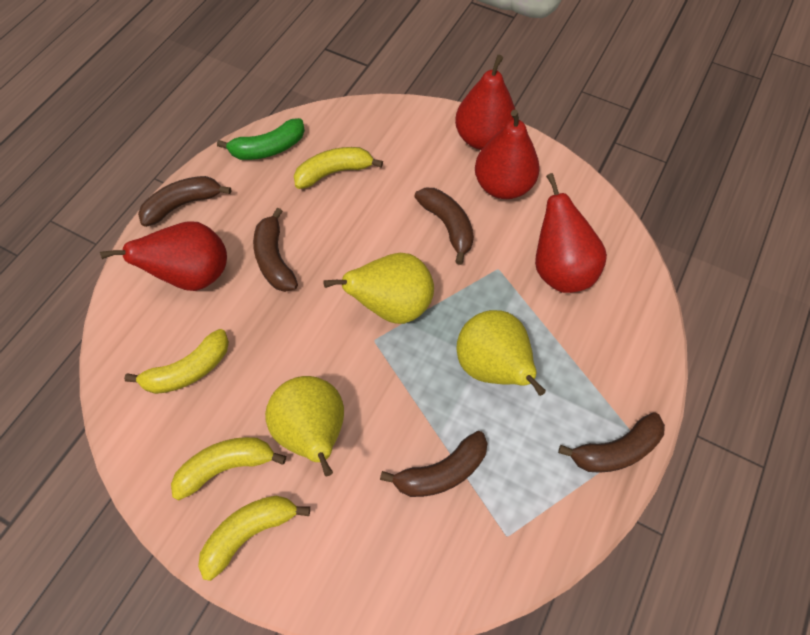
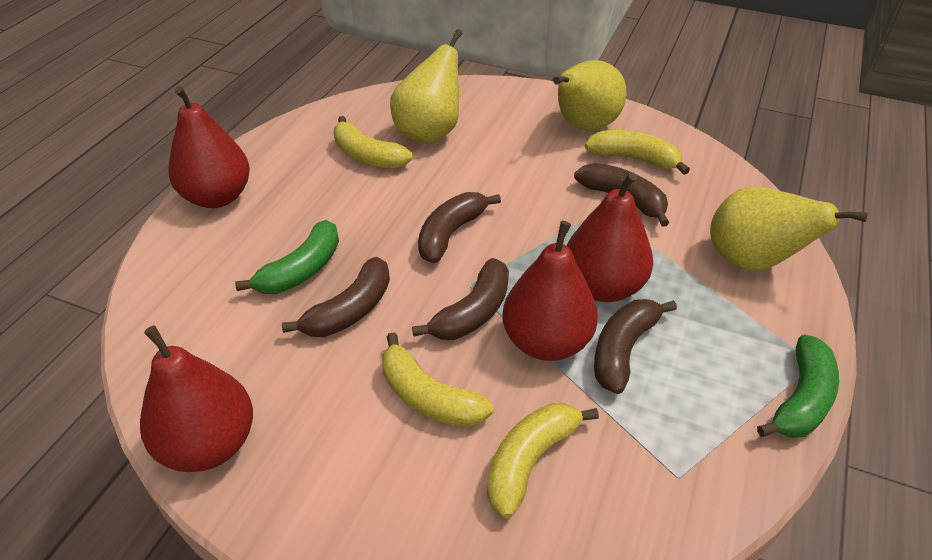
green banana: [217,118,305,160] = 1 -> [235,220,339,294] [757,334,839,438] = 2

